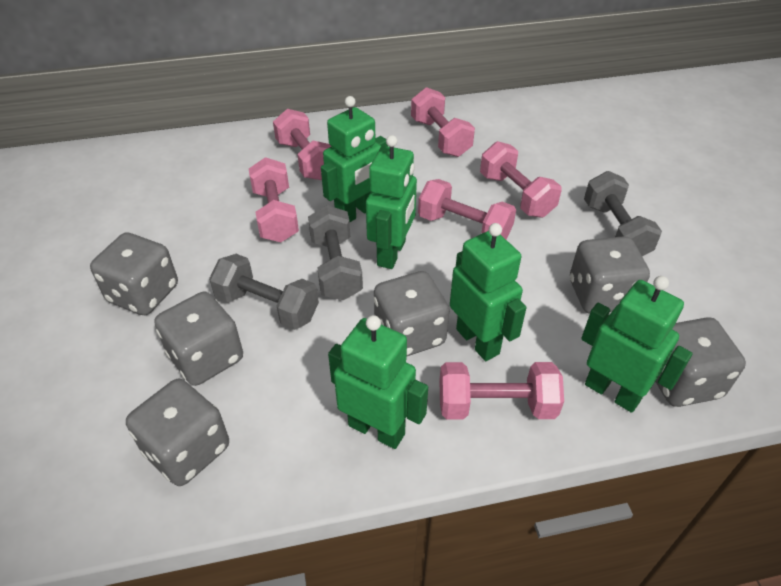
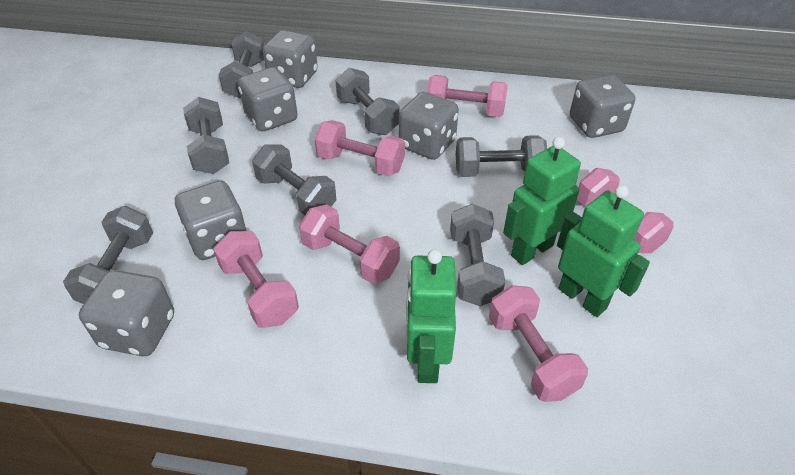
green robot: [321,96,388,222] [328,315,428,449] [366,135,417,269] [450,223,527,361] [581,276,693,413] = 5 -> [406,250,456,383] [503,137,581,265] [557,185,650,317] = 3
grey dumbbell: [209,254,319,330] [308,205,363,300] [584,171,662,256] = 3 -> [63,206,153,304] [183,97,229,174] [219,31,264,98] [252,144,337,215] [335,68,400,135] [450,204,505,306] [456,135,547,177] = 7

